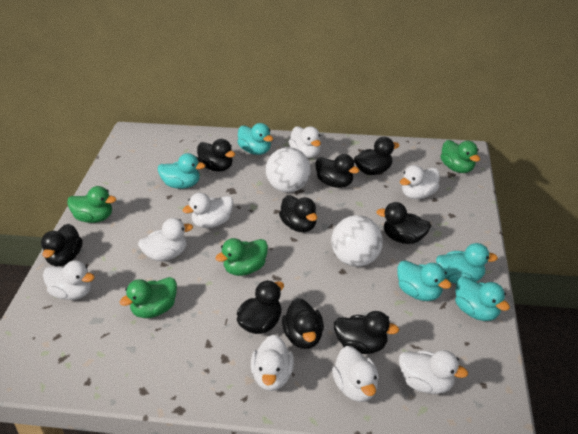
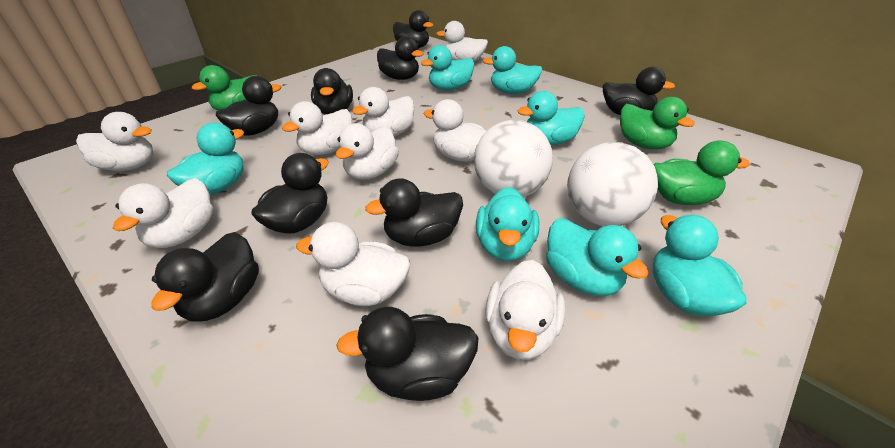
green duck: [67,186,116,223] [120,277,177,318] [215,238,268,276] [441,140,480,173] = 4 -> [192,65,257,111] [620,97,695,149] [654,140,750,205] = 3
turquoise duck: [158,153,205,189] [237,123,273,155] [397,260,452,301] [436,243,498,284] [455,276,510,321] = 5 -> [167,123,244,195] [421,45,474,90] [476,187,539,261] [483,46,542,94] [518,91,585,145] [546,219,649,296] [653,215,747,316] = 7
white duck: [43,260,95,300] [138,218,193,261] [183,193,233,228] [251,335,294,391] [289,126,321,158] [332,346,379,402] [399,350,468,394] [400,165,440,199] = 8 -> [76,112,153,171] [113,178,213,248] [282,101,352,155] [296,222,410,306] [336,123,399,180] [352,87,414,137] [424,99,487,162] [436,21,488,62] [485,260,565,360] = 9

